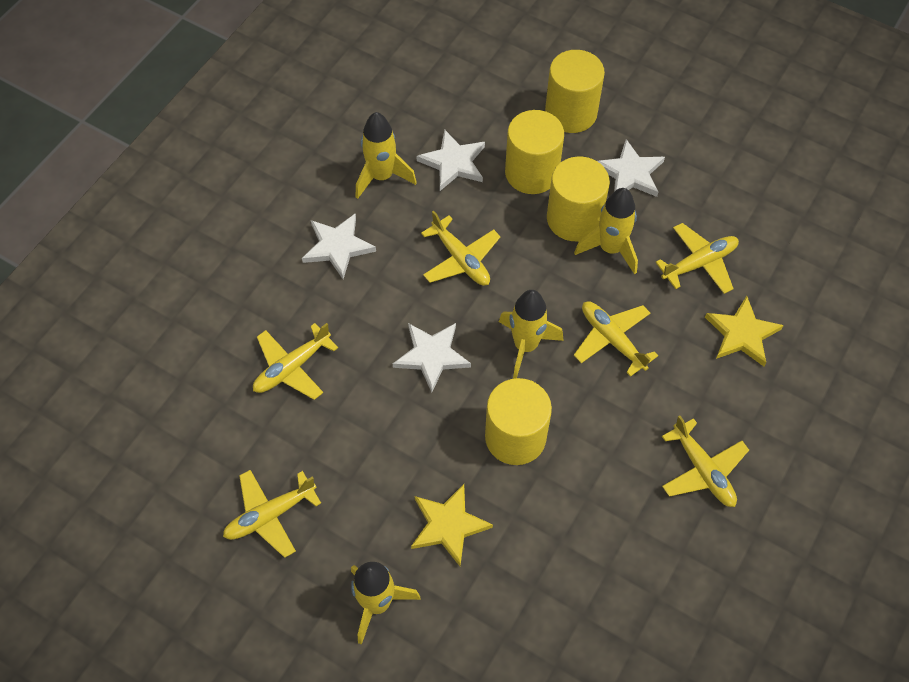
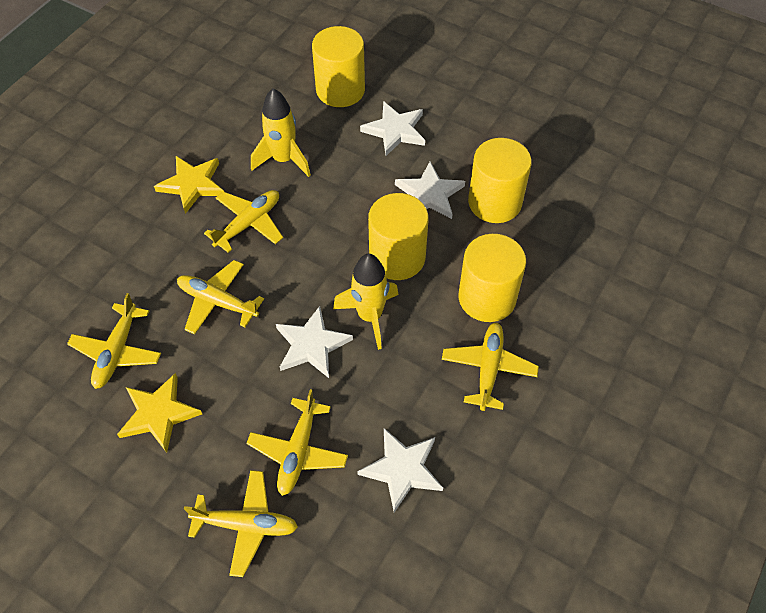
yellow rocket: [351,562,421,645] [356,112,417,199] [499,290,564,379] [574,188,638,274] = 4 -> [251,88,311,177] [333,254,398,350] = 2

